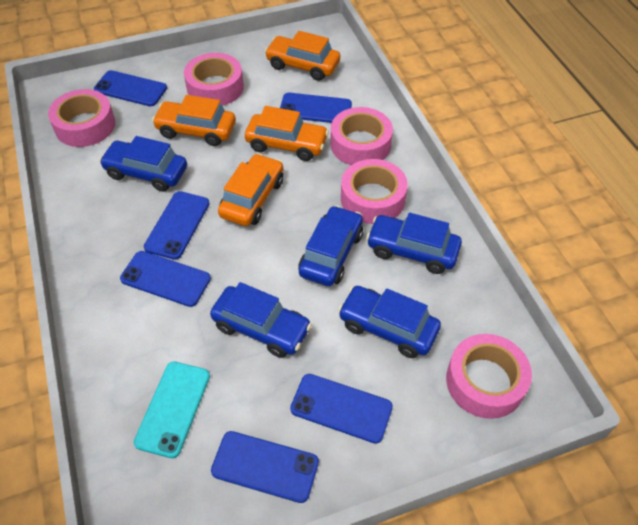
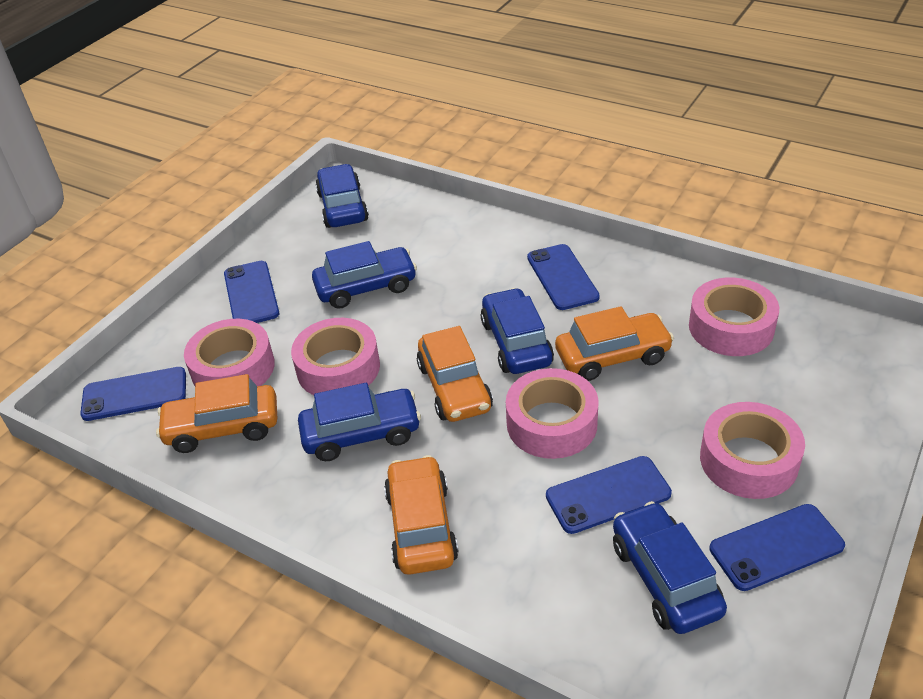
blue phone: [94,70,167,106] [120,251,211,307] [144,191,210,260] [211,431,319,503] [280,93,352,123] [290,374,393,444] = 6 -> [80,367,186,421] [224,261,279,323] [527,244,600,310] [546,456,672,534] [709,504,845,591] = 5
turquoise phone: [134,362,210,458] = 1 -> none = 0

